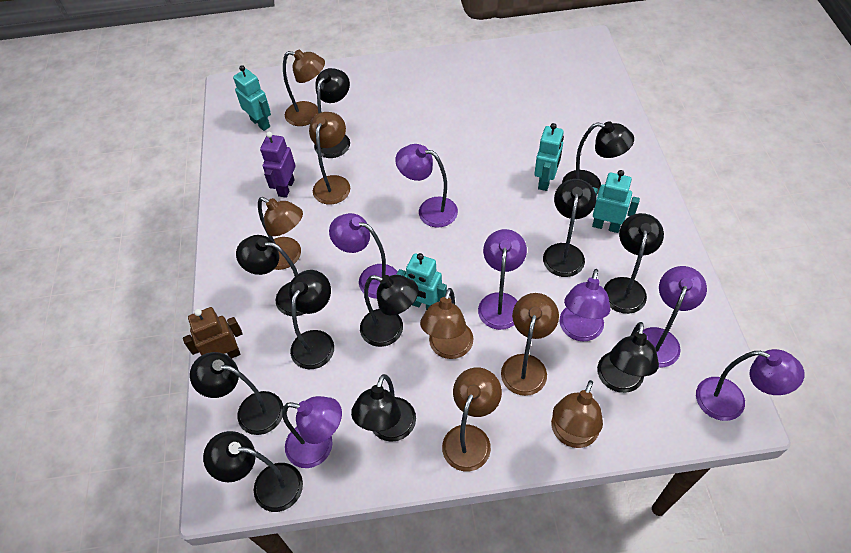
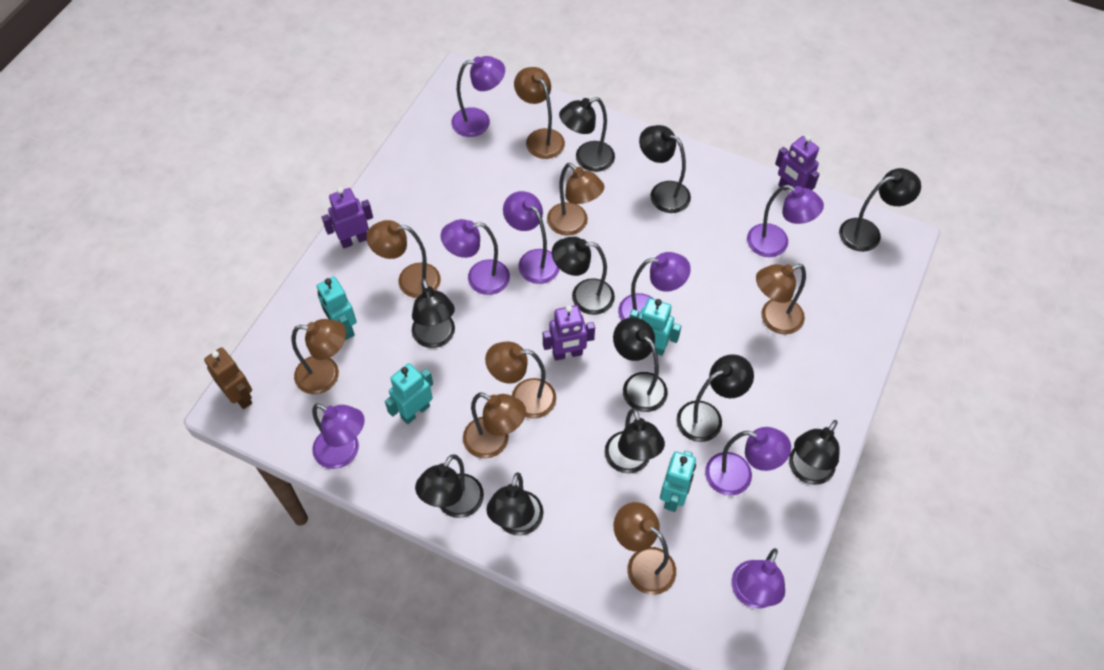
brown lamp: [258,197,303,270] [283,50,325,126] [309,112,350,205] [420,288,473,359] [442,367,502,471] [501,293,559,396] [551,380,603,448] = 7 -> [292,319,346,394] [366,220,441,298] [463,393,526,459] [485,341,556,419] [514,67,565,159] [547,163,604,236] [614,502,676,595] [756,264,806,334] = 8
purple lamp: [282,396,342,468] [329,213,397,299] [395,144,458,228] [478,229,527,330] [559,269,610,341] [643,266,707,367] [696,349,805,421] = 7 -> [312,403,365,469] [441,219,510,295] [451,56,505,137] [503,191,560,284] [618,252,691,321] [705,427,791,496] [731,548,785,609] [747,185,824,257] = 8
purple robot: [260,132,295,198] = 1 -> [322,187,373,248] [543,305,595,361] [775,135,820,191] = 3

